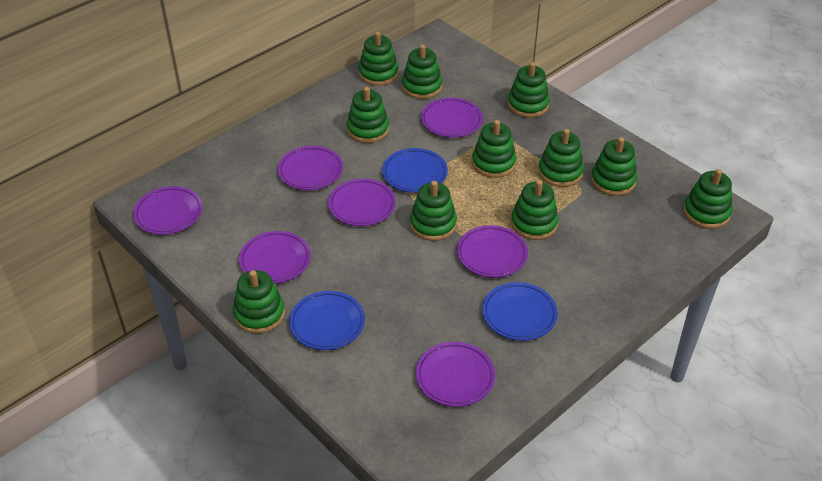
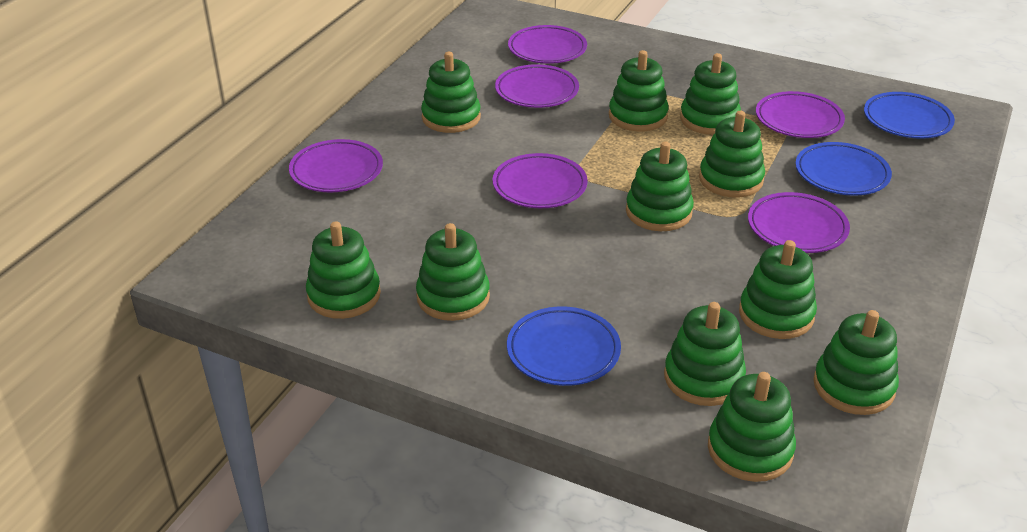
purple plate: [133,186,203,235] [239,231,311,284] [278,146,343,190] [328,179,396,226] [416,342,495,407] [421,98,483,138] [457,225,528,278] = 7 -> [289,139,383,193] [492,153,588,208] [495,64,579,108] [508,25,587,64] [748,192,850,253] [756,91,845,138] = 6

